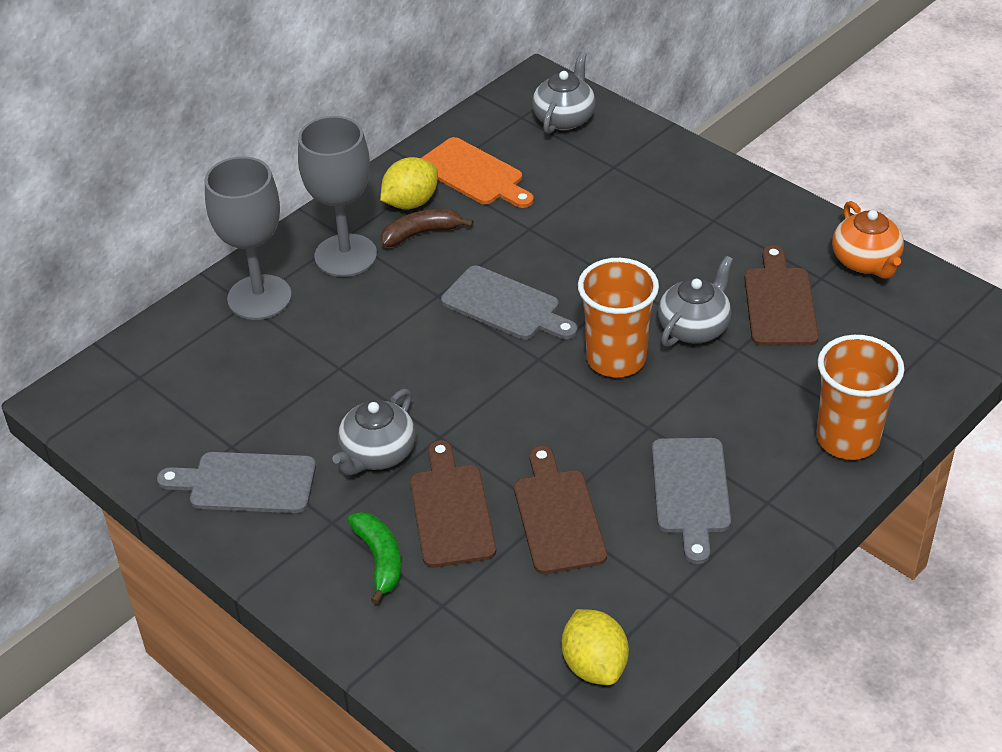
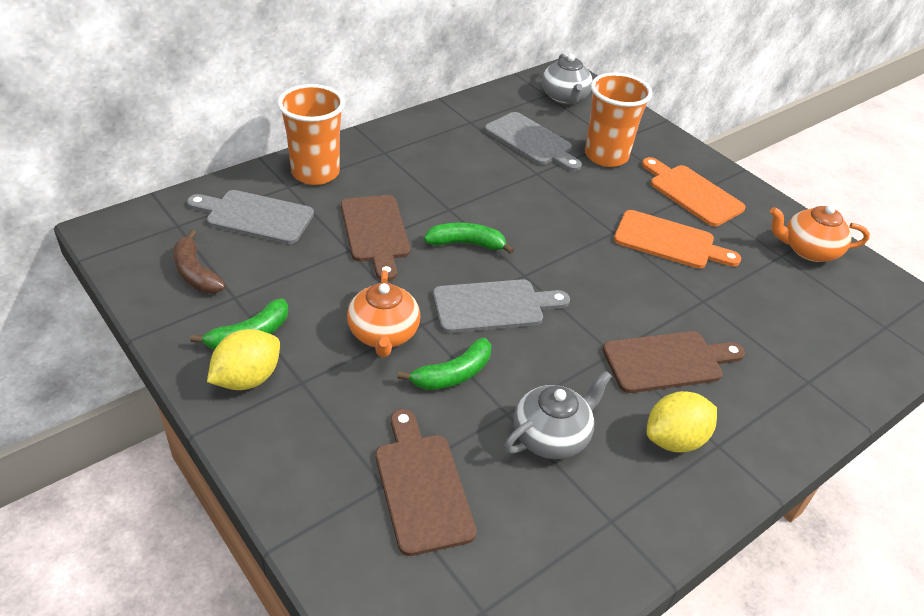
green banana: [348,512,401,605] = 1 -> [191,298,288,350] [398,338,491,390] [424,223,514,254] = 3
grey goblet: [205,156,292,320] [298,116,377,277] = 2 -> none = 0
grey teapot: [332,389,416,475] [532,52,596,134] [658,256,733,347] = 3 -> [504,370,612,459] [542,54,593,104] = 2
orange cutting board: [421,137,534,208] = 1 -> [614,210,741,269] [642,157,746,226] = 2
orange teapot: [832,201,904,279] = 1 -> [347,270,421,357] [770,205,870,262] = 2

